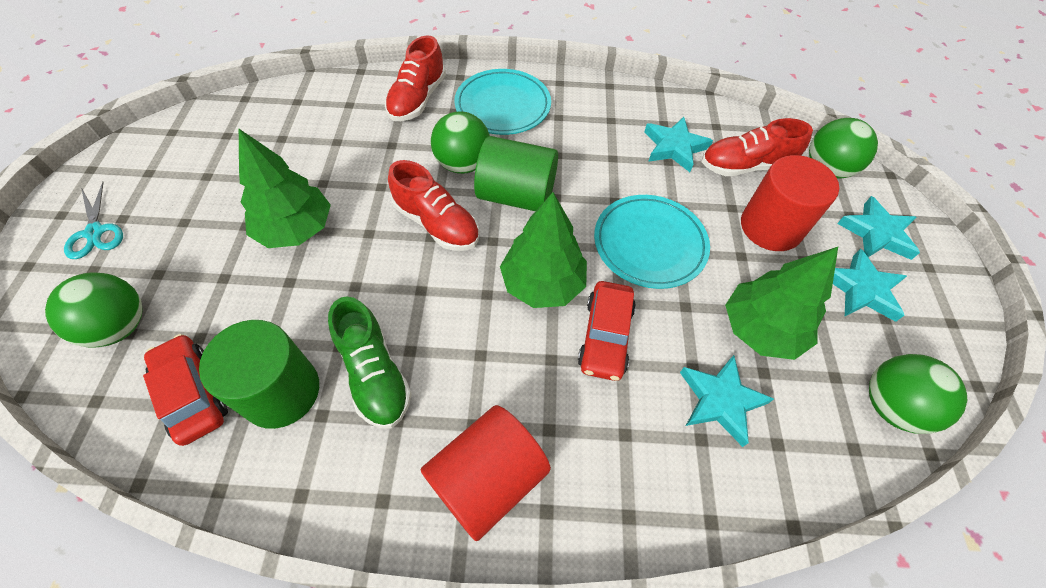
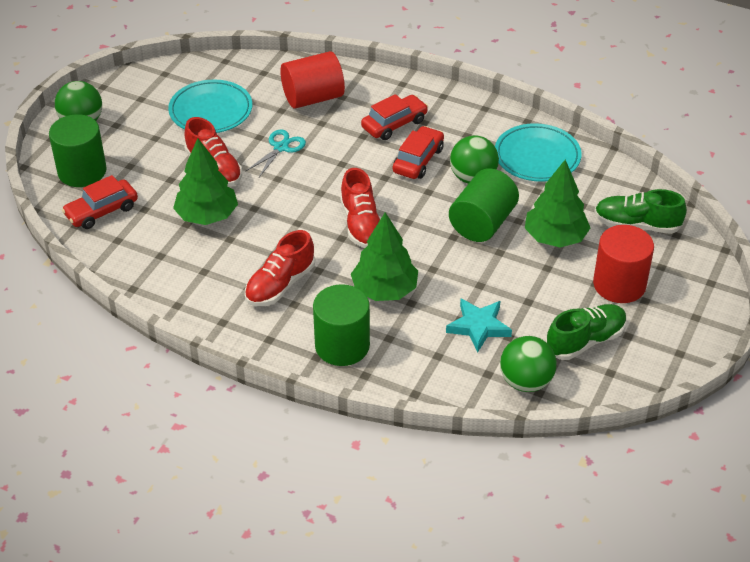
green ball: [45,272,143,348] [431,111,490,174] [809,118,878,179] [869,354,967,434] = 4 -> [55,81,102,121] [450,136,499,184] [500,336,557,392] = 3
green cylinder: [199,320,319,429] [474,136,558,211] = 2 -> [49,114,107,187] [313,284,370,366] [449,168,519,242] = 3
green shoe: [328,296,412,429] = 1 -> [546,304,627,360] [594,189,687,234] = 2
red car: [143,334,228,446] [578,281,636,381] = 2 -> [62,175,138,229] [361,94,428,140] [393,126,444,179] = 3
turquoise star: [644,117,713,172] [680,355,774,447] [833,249,907,322] [837,196,920,260] = 4 -> [446,299,512,353] = 1

